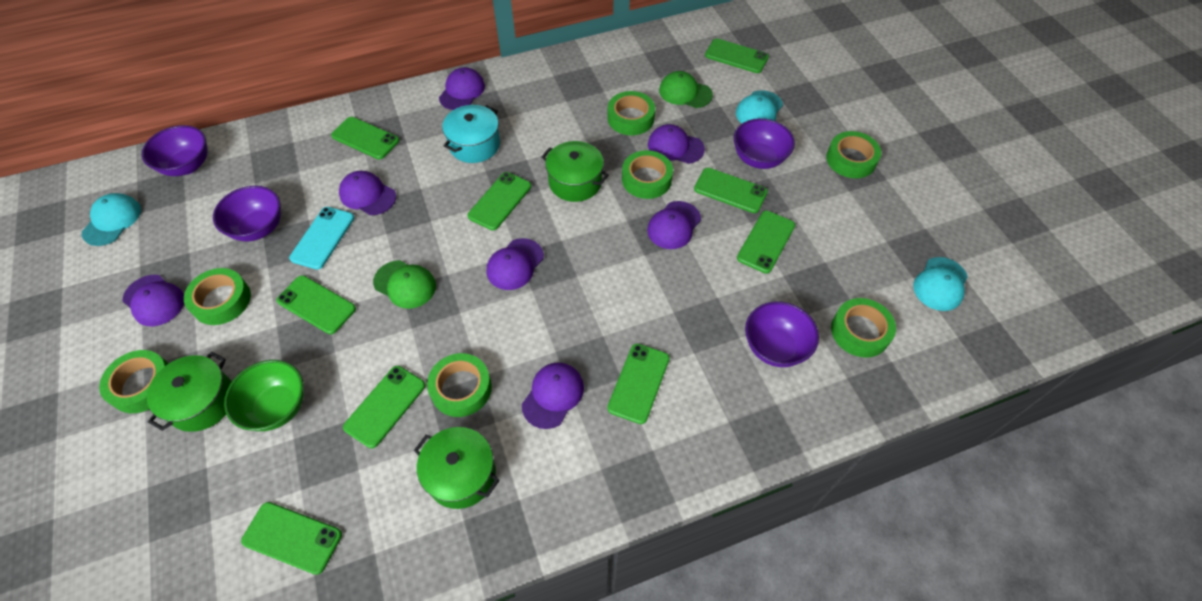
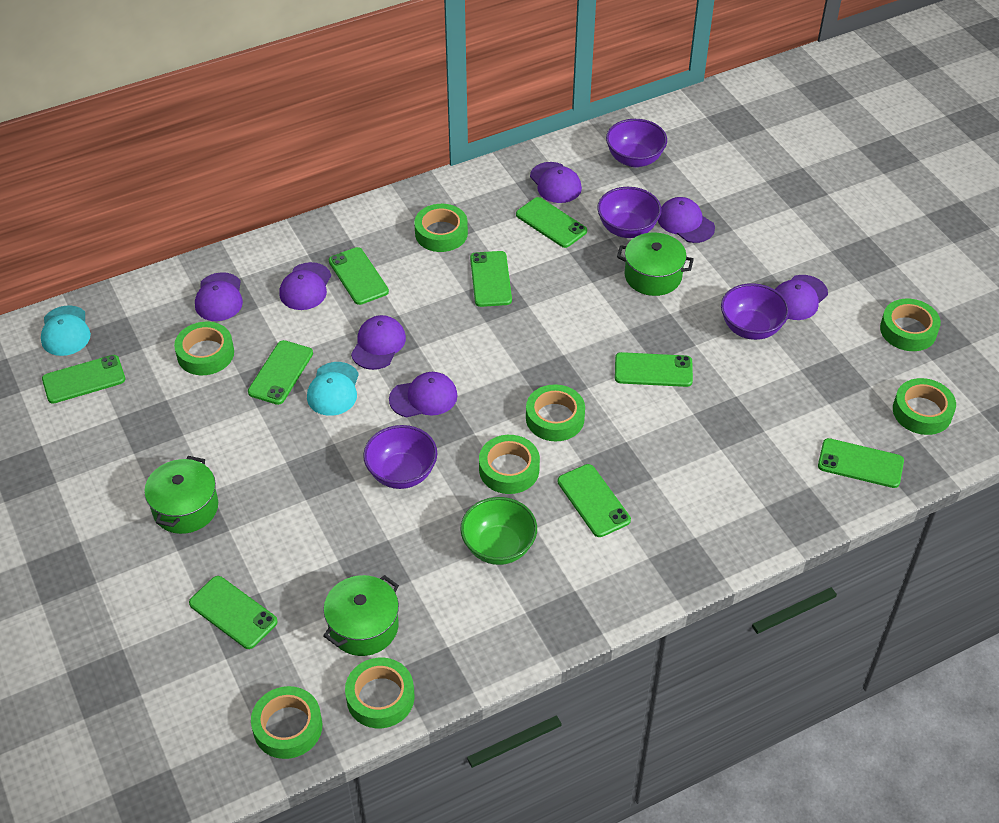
green cap: [373,260,436,309] [659,71,713,108] = 2 -> none = 0
green tape: [99,350,169,413] [184,268,251,325] [427,353,492,417] [608,91,655,135] [622,150,673,199] [826,131,881,178] [831,298,896,357] = 7 -> [174,322,234,375] [251,686,322,759] [345,658,414,728] [414,204,468,252] [479,435,540,494] [526,384,585,441] [880,299,941,351] [893,378,956,435] = 8
turquoise cap: [82,193,141,246] [736,90,783,123] [913,257,968,311] = 3 -> [41,305,91,356] [307,362,359,416] = 2
turquoise phone: [289,207,354,270] = 1 -> none = 0
turquoise pot: [442,105,500,163] = 1 -> none = 0

